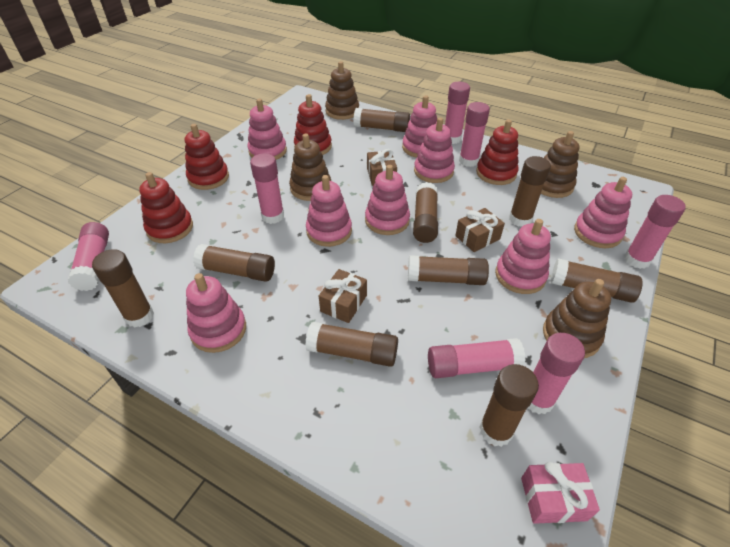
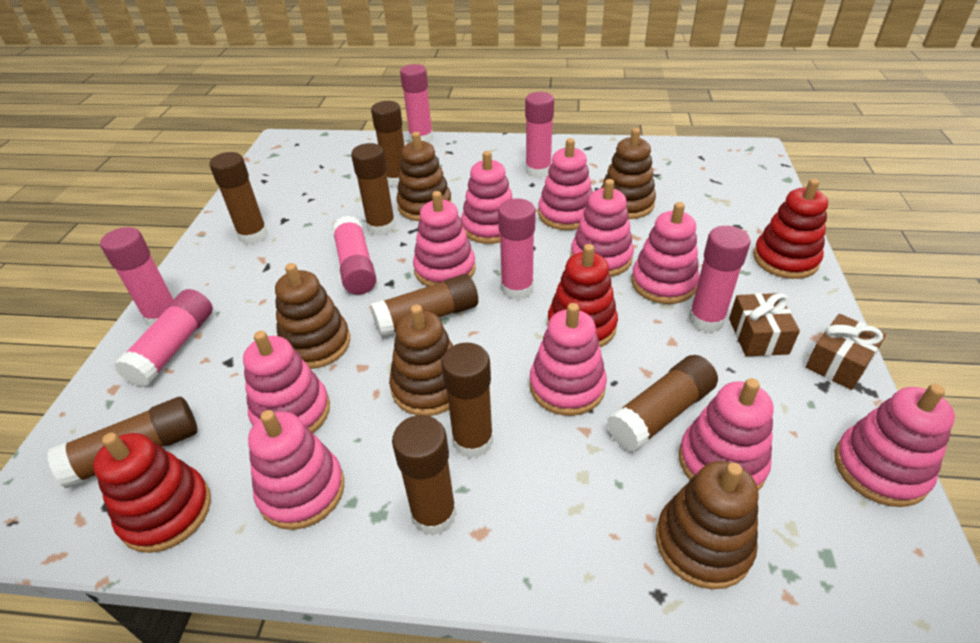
brown gift: [319,269,367,323] [367,149,397,186] [455,208,505,252] = 3 -> [729,293,800,356] [806,314,886,390] = 2
brown glue stick: [92,249,154,328] [193,244,275,282] [305,322,398,367] [354,108,410,132] [408,255,489,285] [413,182,438,243] [479,364,539,447] [509,156,551,227] [551,258,643,303] = 9 -> [47,397,197,488] [209,152,268,244] [351,143,396,236] [370,274,478,337] [371,101,405,187] [392,415,457,536] [441,343,493,458] [607,355,718,452] = 8
brown stacking toy: [289,134,331,201] [325,61,359,120] [541,131,579,198] [543,279,611,358] = 4 -> [275,263,350,369] [389,305,453,416] [396,132,452,221] [601,128,656,219] [656,461,759,589] = 5
pink gift: [521,462,600,524] = 1 -> none = 0
pink stacking toy: [186,273,246,353] [248,99,287,160] [306,175,352,247] [365,165,410,235] [402,95,437,158] [414,118,455,183] [495,219,551,294] [574,177,632,248] = 8 -> [243,331,330,433] [248,410,344,530] [413,191,476,287] [461,151,513,244] [530,303,607,416] [538,138,593,230] [570,179,634,277] [631,202,699,304] [679,378,773,490] [834,384,955,507] = 10
red stacking toy: [139,172,193,243] [185,124,229,190] [294,94,332,155] [476,119,519,185] = 4 -> [93,433,211,553] [547,244,618,347] [753,179,828,279] = 3

